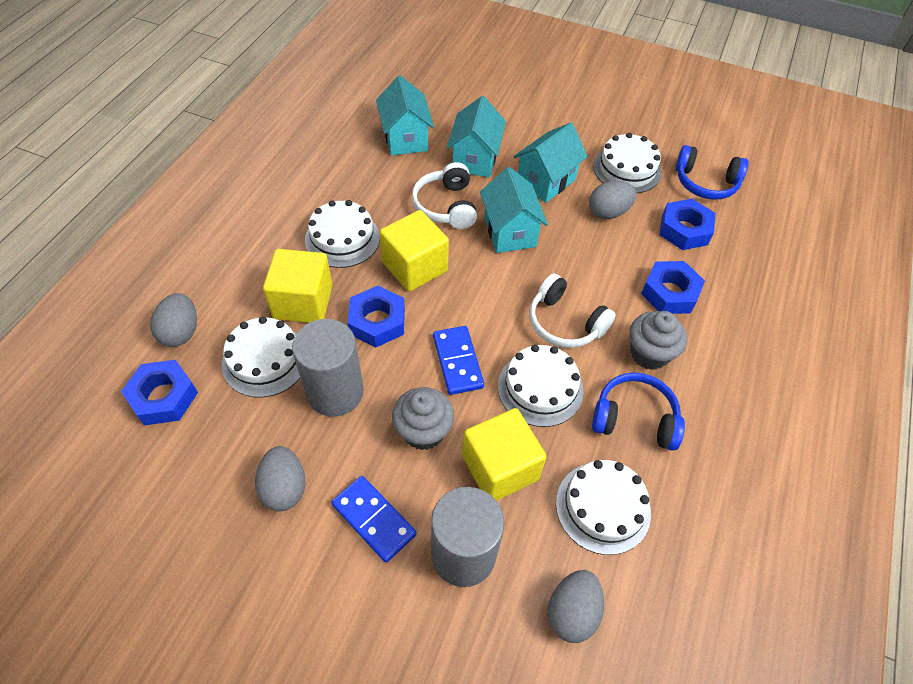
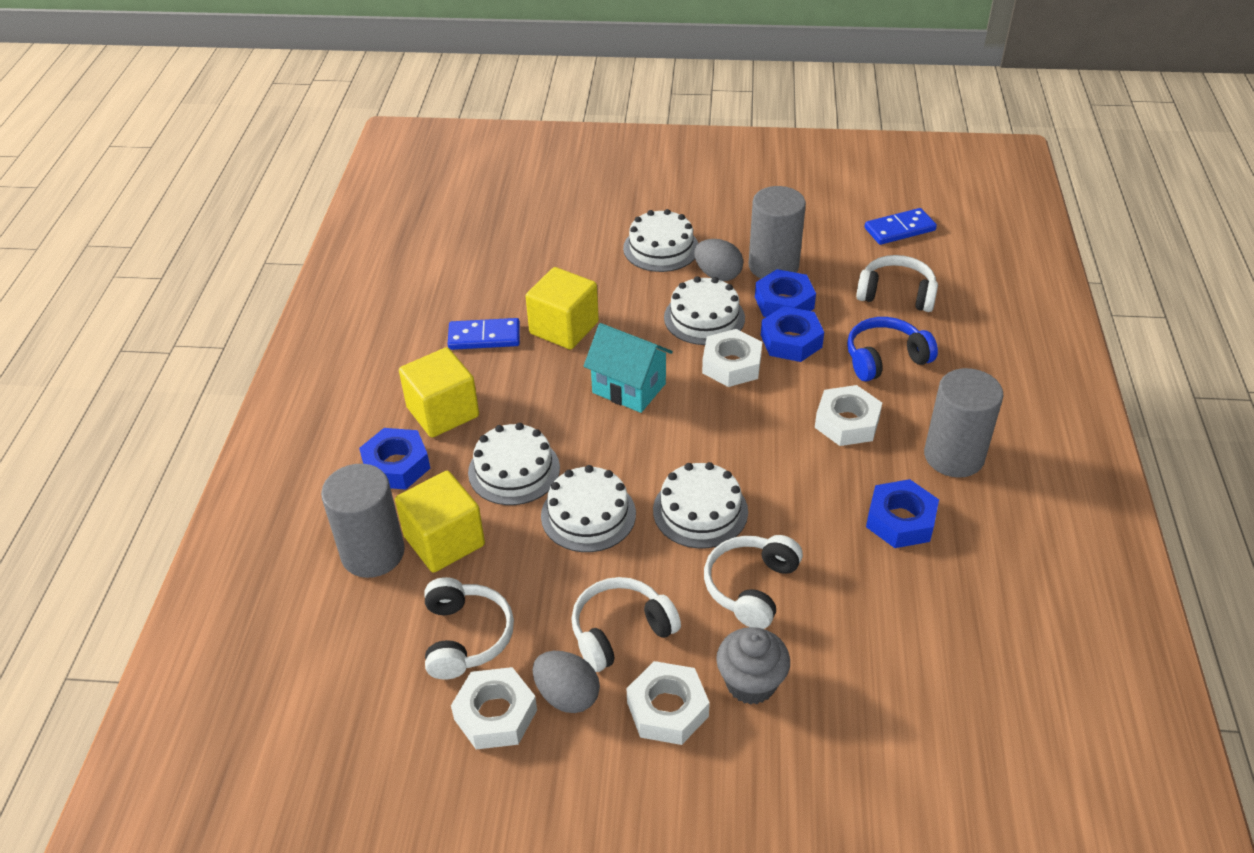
blue headphones: [592,373,685,451] [676,145,749,200] = 2 -> [847,317,938,382] = 1
grey cupcake: [392,387,454,450] [630,311,687,370] = 2 -> [716,627,790,705] = 1
grey cylinder: [292,319,364,417] [431,487,504,587] = 2 -> [321,464,405,578] [749,186,806,279] [924,368,1004,478] = 3
grey egg: [150,293,197,347] [255,446,306,511] [547,570,604,643] [589,181,637,219] = 4 -> [533,651,600,713] [694,239,743,281] = 2
turquoise house: [376,76,434,156] [447,96,506,177] [480,167,548,253] [514,123,588,203] = 4 -> [584,323,673,413] = 1
white headphones: [412,162,477,229] [529,273,616,348] = 2 -> [425,577,514,680] [571,577,681,672] [704,535,803,629] [856,255,938,312] = 4
white nut: none = 0 -> [451,667,537,750] [627,661,710,745] [702,329,762,387] [815,385,882,446] = 4

